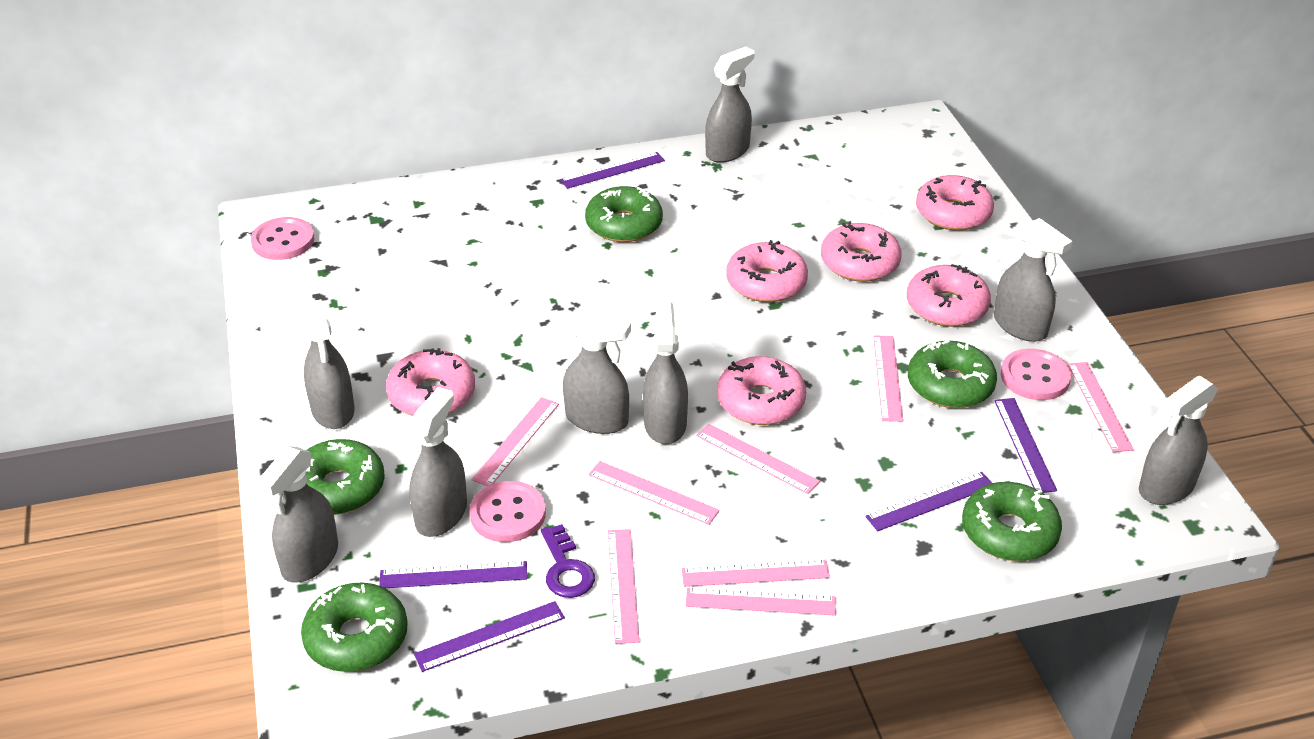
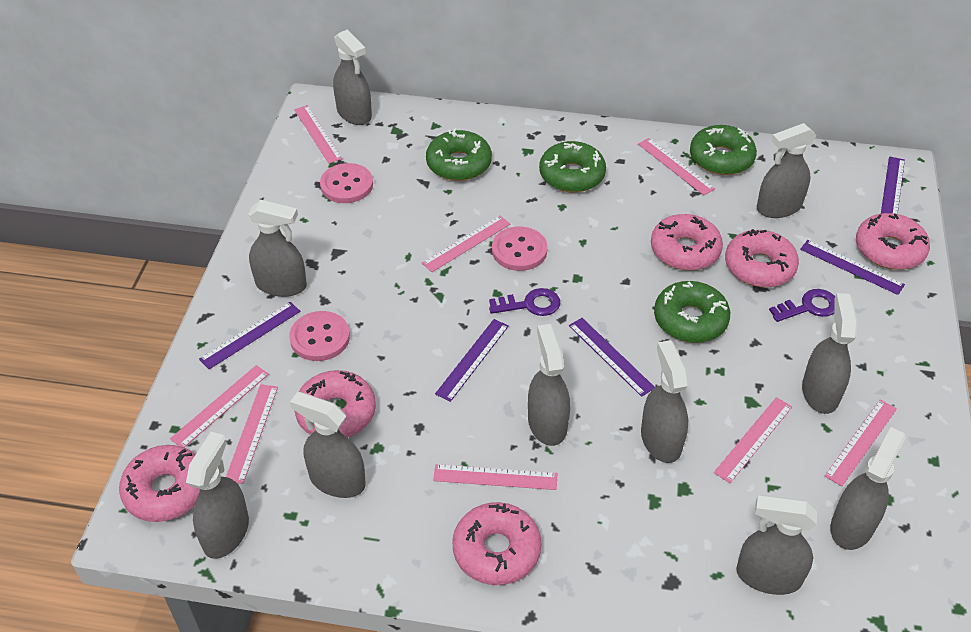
green donut: [301,583,408,672] [306,439,385,515] [585,186,663,242] [908,340,997,408] [962,482,1062,561] = 5 -> [426,128,492,181] [539,141,606,192] [654,281,730,343] [690,125,757,175] = 4
grey spray bottle: [257,446,338,583] [304,300,355,429] [409,387,467,537] [563,309,631,434] [643,301,688,444] [705,46,754,163] [994,218,1073,342] [1139,376,1218,505] = 8 -> [186,432,249,559] [248,200,307,297] [290,392,366,498] [333,29,372,125] [528,324,570,446] [641,340,689,463] [736,495,817,595] [757,123,817,218] [802,293,858,414] [831,427,906,550] = 10
purple key: [541,524,595,598] = 1 -> [489,288,560,316] [769,289,835,322] = 2

